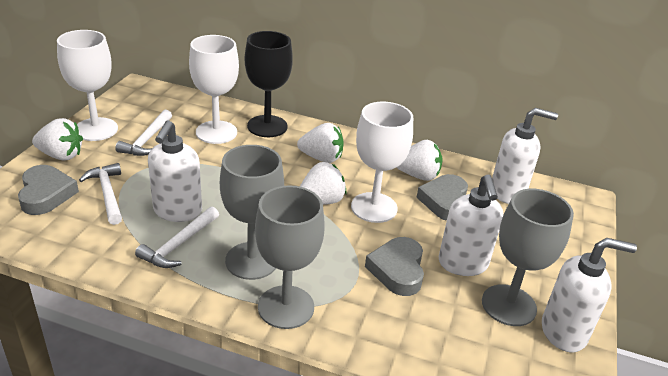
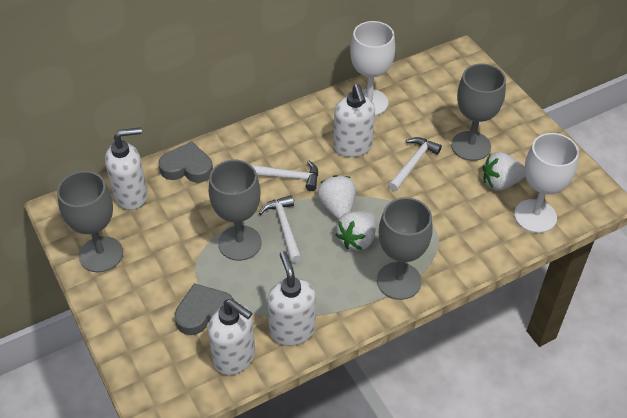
black goblet: [245,31,293,137] = 1 -> none = 0
grey goblet: [220,145,284,280] [255,185,325,329] [482,189,574,326] = 3 -> [57,171,123,272] [209,160,262,261] [377,197,432,300] [451,64,506,161] = 4
grey heart: [18,165,79,215] [365,237,424,296] [416,174,468,221] = 3 -> [159,141,213,183] [174,283,234,335] = 2
white goblet: [57,30,118,141] [189,35,239,144] [351,102,413,223] = 3 -> [350,21,395,116] [514,133,579,233] = 2
white strawberry: [32,118,83,161] [297,123,344,163] [300,162,346,205] [396,140,443,181] = 4 -> [317,175,356,219] [335,211,376,251] [483,152,525,191] = 3

